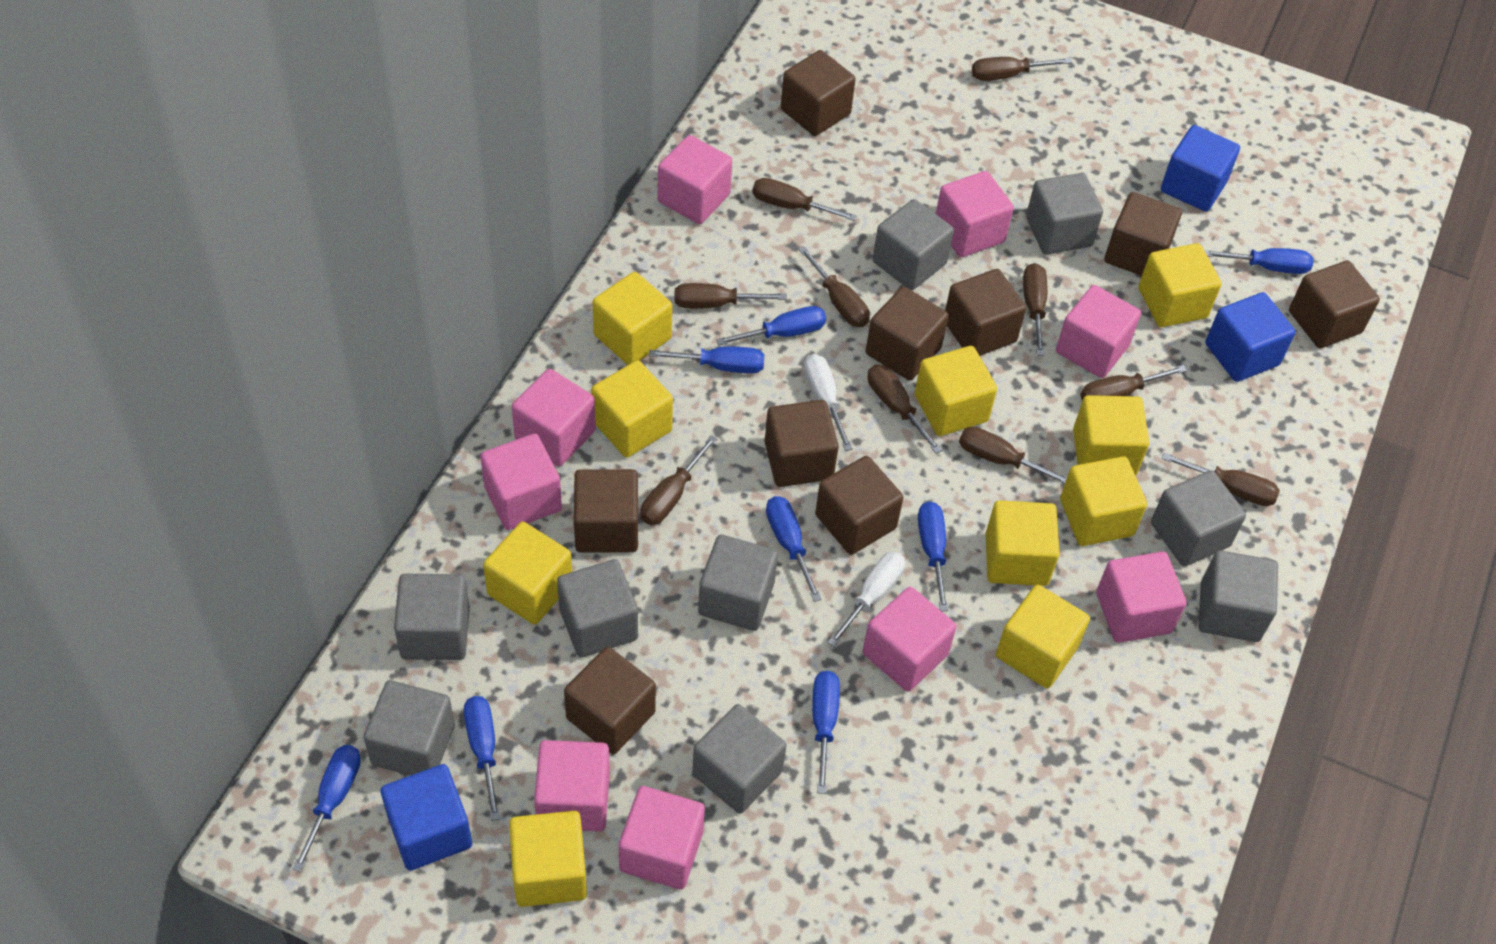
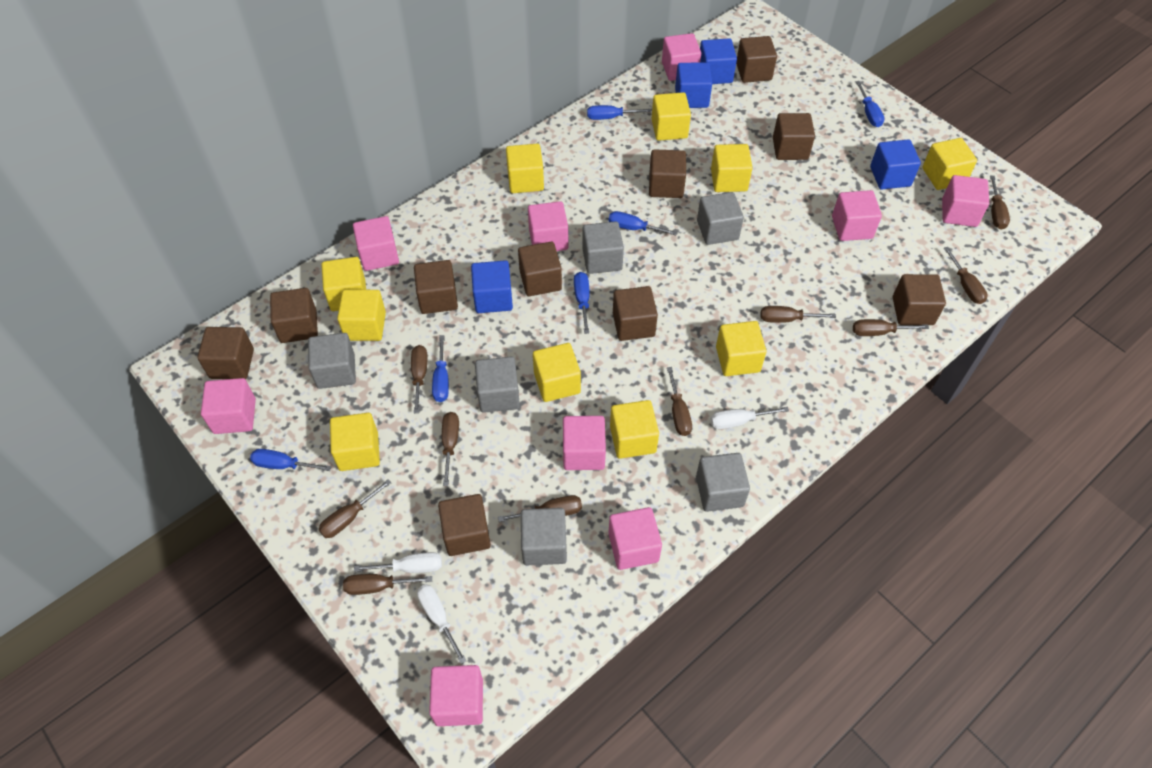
blue cube: [381,764,472,871] [1161,125,1240,212] [1205,292,1296,382] = 3 -> [471,260,513,313] [675,62,712,108] [700,38,737,84] [870,139,921,190] = 4
blue screwdriver: [292,745,361,872] [464,696,500,821] [649,346,764,374] [716,306,826,346] [766,496,822,602] [812,671,840,794] [918,501,949,611] [1204,248,1314,274] = 8 -> [250,449,332,471] [432,335,449,402] [574,272,590,334] [587,105,651,120] [608,211,677,235] [856,81,885,127] = 6
brown cube: [564,647,656,755] [574,469,638,553] [764,400,839,487] [781,50,856,136] [815,456,903,555] [866,287,949,381] [945,269,1026,356] [1104,192,1182,276] [1289,260,1380,348] = 9 -> [197,327,254,379] [270,288,318,343] [414,260,458,314] [438,494,491,556] [518,242,562,296] [613,286,658,341] [649,149,686,198] [736,36,777,83] [773,113,815,160] [893,274,946,325] = 10
grey cube: [363,680,455,775] [394,574,470,660] [557,559,638,658] [692,704,787,814] [698,534,778,631] [873,199,954,290] [1026,173,1103,255] [1151,470,1246,567] [1198,550,1278,642] = 9 -> [308,333,356,389] [475,356,520,413] [521,508,567,565] [582,221,624,274] [696,453,750,512] [697,192,744,245] = 6
white screwdriver: [804,354,853,451] [827,552,905,647] = 2 -> [354,552,442,573] [417,584,466,664] [711,407,789,429] = 3

